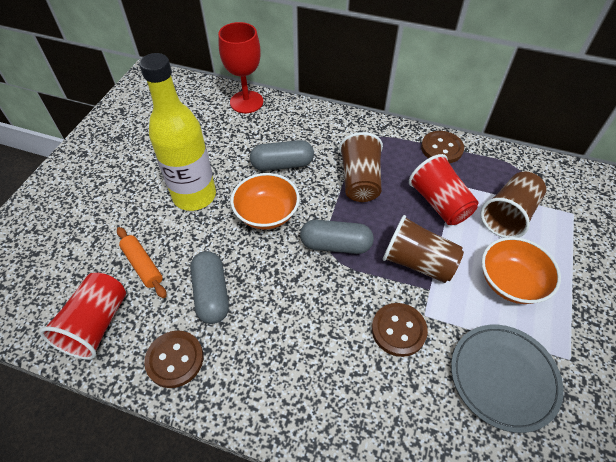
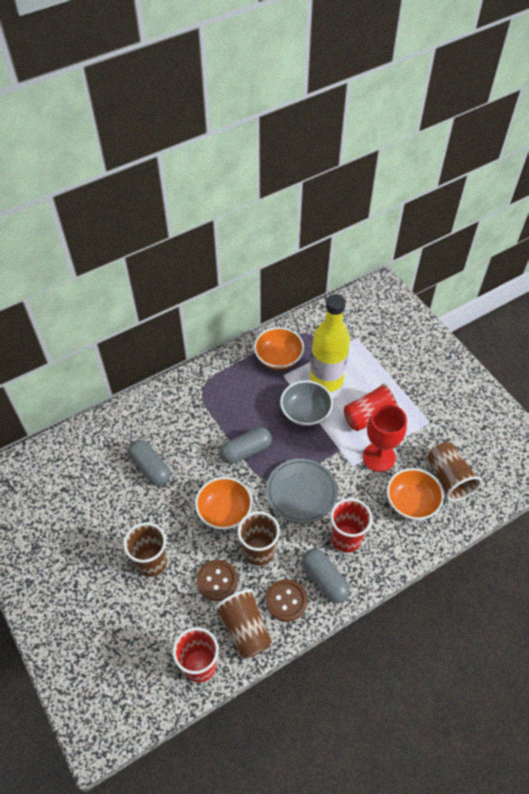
brown button: [144,330,203,388] [372,303,428,357] [421,131,464,163] = 3 -> [196,559,238,601] [266,579,308,622] = 2
brown cup: [339,132,383,202] [383,215,464,283] [480,172,546,238] = 3 -> [123,522,167,577] [214,589,272,659] [238,511,280,566] [427,442,482,502] = 4
grey bowl: none = 0 -> [280,380,333,426] = 1
orange bowl: [231,173,300,230] [482,237,561,304] = 2 -> [195,477,252,529] [254,327,304,370] [387,468,444,520] = 3
orange rolling pin: [117,227,167,298] = 1 -> none = 0
red cup: [40,273,126,360] [409,154,479,225] = 2 -> [173,627,219,683] [330,498,372,552] [344,383,400,431] = 3

